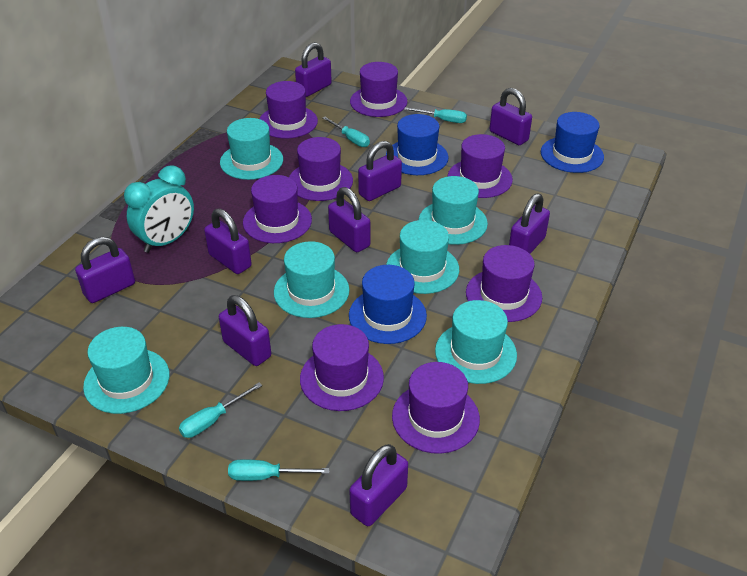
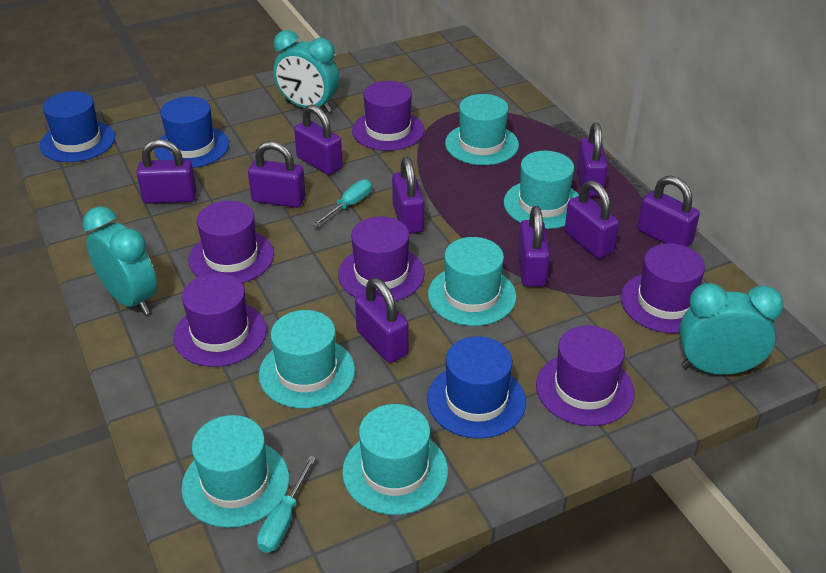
purple hat: [243,175,312,243] [259,81,318,138] [289,137,353,201] [300,324,384,411] [350,62,407,117] [392,362,480,454] [448,134,513,198] [466,245,542,322] = 8 -> [174,273,267,367] [188,201,274,283] [338,216,425,301] [352,81,424,151] [536,326,635,426] [621,243,705,333] = 6
turquoise clock: [124,165,194,253] = 1 -> [83,206,157,315] [273,30,339,113] [679,283,784,375] = 3
turquoise screwdriver: [179,383,262,438] [228,459,329,481] [322,117,370,147] [404,107,467,123] = 4 -> [257,456,316,553] [311,179,372,227] = 2

